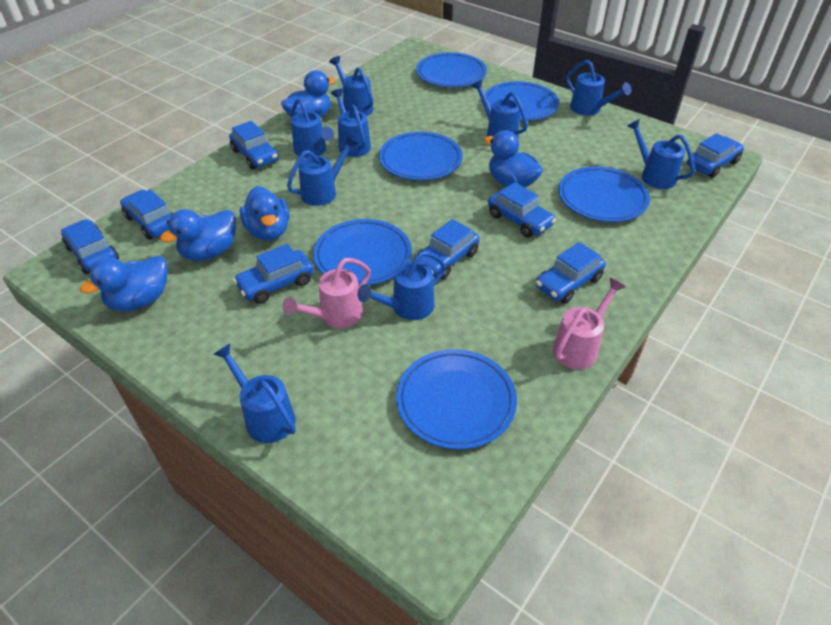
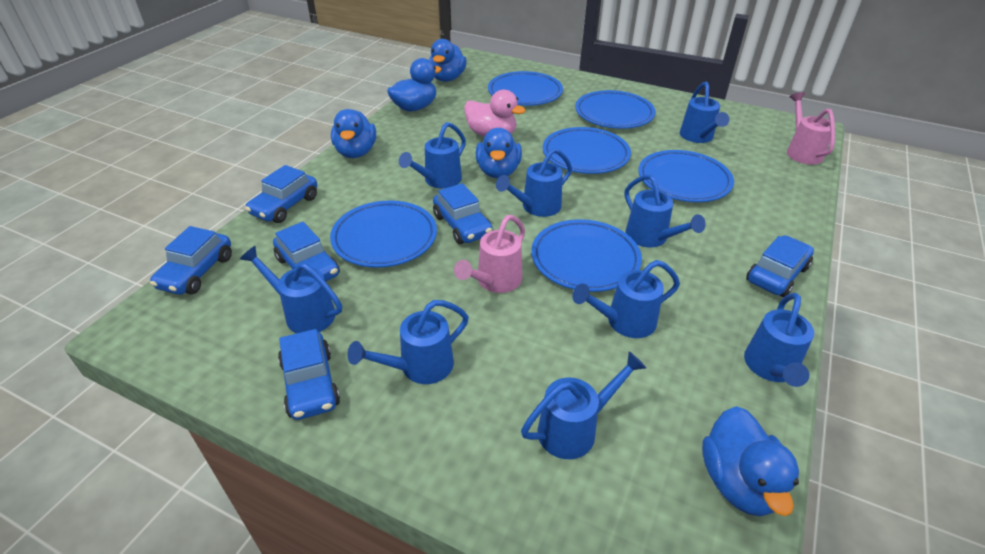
blue car: [61,219,119,274] [120,189,173,240] [229,121,279,170] [233,244,314,304] [414,219,480,279] [488,182,556,238] [536,242,606,304] [687,133,744,178] = 8 -> [150,226,232,295] [245,165,317,223] [273,222,340,282] [278,329,340,420] [433,183,493,244] [746,235,814,297] = 6
pink duck: none = 0 -> [464,90,526,137] = 1

